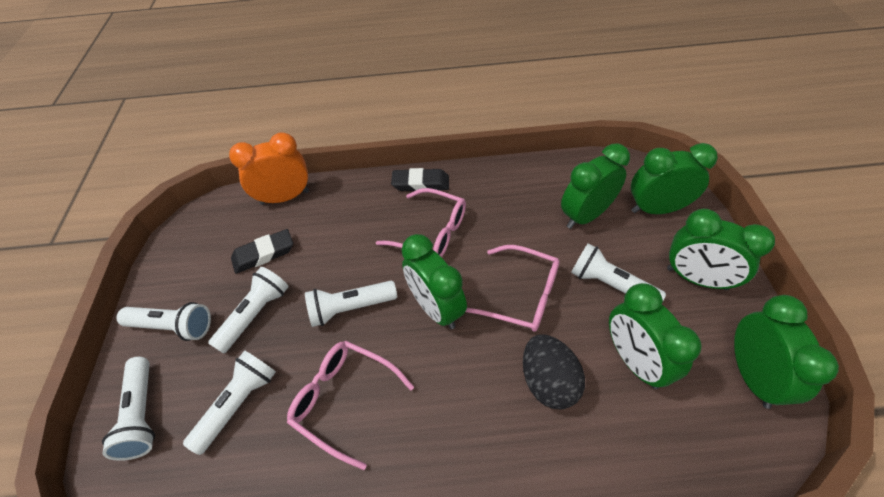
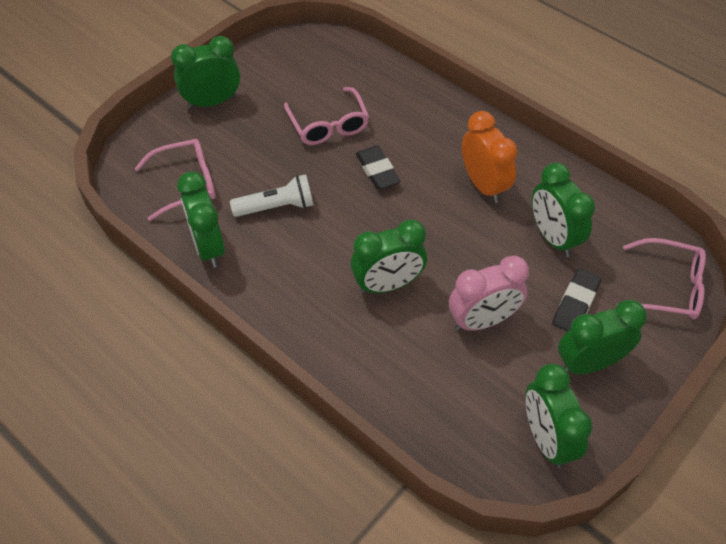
black egg: [523,334,585,409] = 1 -> none = 0
pink clock: none = 0 -> [449,255,529,331] = 1
white flashlight: [102,357,155,461] [117,302,211,341] [183,350,276,455] [208,267,289,354] [305,281,397,327] [571,243,666,300] = 6 -> [230,174,313,217] = 1

